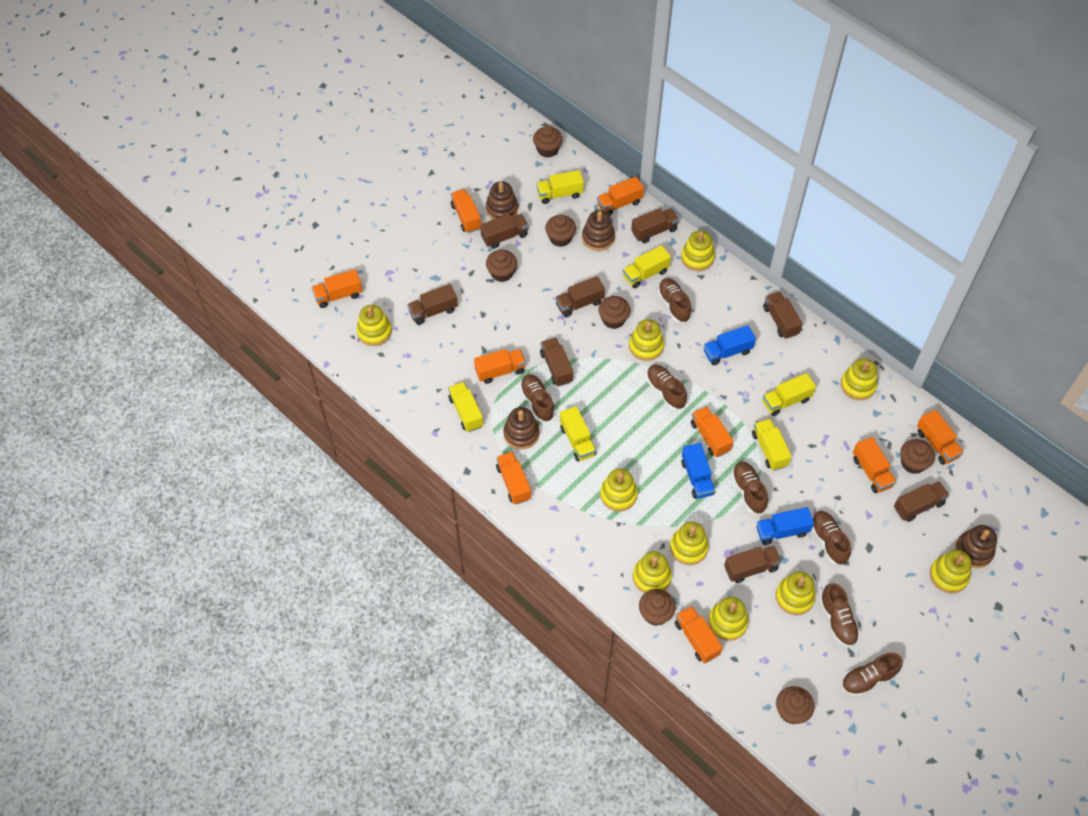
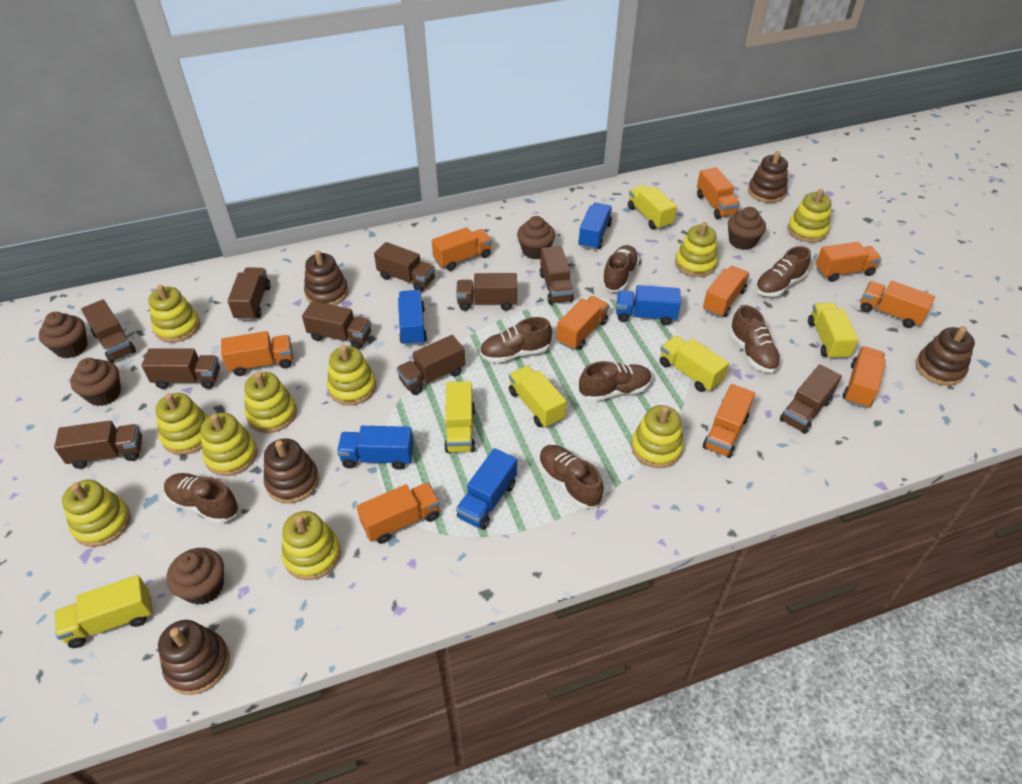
blue truck: [681,443,715,499] [704,325,756,365] [756,507,814,545] = 3 -> [337,426,414,470] [398,290,427,346] [456,448,517,530] [578,203,612,250] [616,285,681,325] = 5
brown cupcake: [486,250,517,282] [533,126,563,158] [545,215,576,247] [598,296,631,329] [639,589,676,626] [776,686,815,724] [900,439,935,474] = 7 -> [39,312,88,359] [70,358,121,406] [166,548,224,605] [517,216,555,260] [728,207,766,250] = 5
brown stacking toy: [486,181,518,220] [503,407,540,450] [582,210,615,251] [955,525,997,568] = 4 -> [158,620,230,695] [264,438,319,503] [304,251,348,305] [748,151,788,203] [916,326,975,386] = 5
brown truck: [407,284,458,325] [480,214,529,249] [540,338,573,387] [555,276,605,317] [631,208,679,243] [724,546,782,583] [763,292,803,339] [894,481,949,522] = 8 -> [54,420,142,469] [81,299,136,363] [141,349,220,389] [228,268,271,321] [302,301,371,349] [374,242,435,292] [396,335,465,395] [456,273,517,311] [540,246,574,305] [780,364,842,434] = 10
orange truck: [312,269,362,308] [451,189,481,233] [474,349,526,384] [496,452,531,505] [597,177,644,216] [675,606,723,664] [691,406,734,457] [853,437,896,493] [917,410,964,465] = 9 -> [221,331,293,376] [356,482,440,544] [432,227,492,271] [556,296,609,350] [697,167,740,219] [703,266,750,317] [703,384,755,458] [816,242,882,282] [843,346,886,408] [860,281,935,328] = 10

